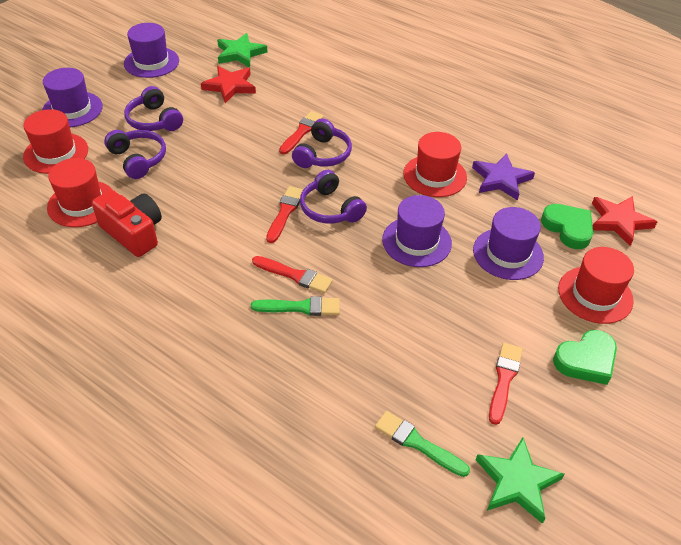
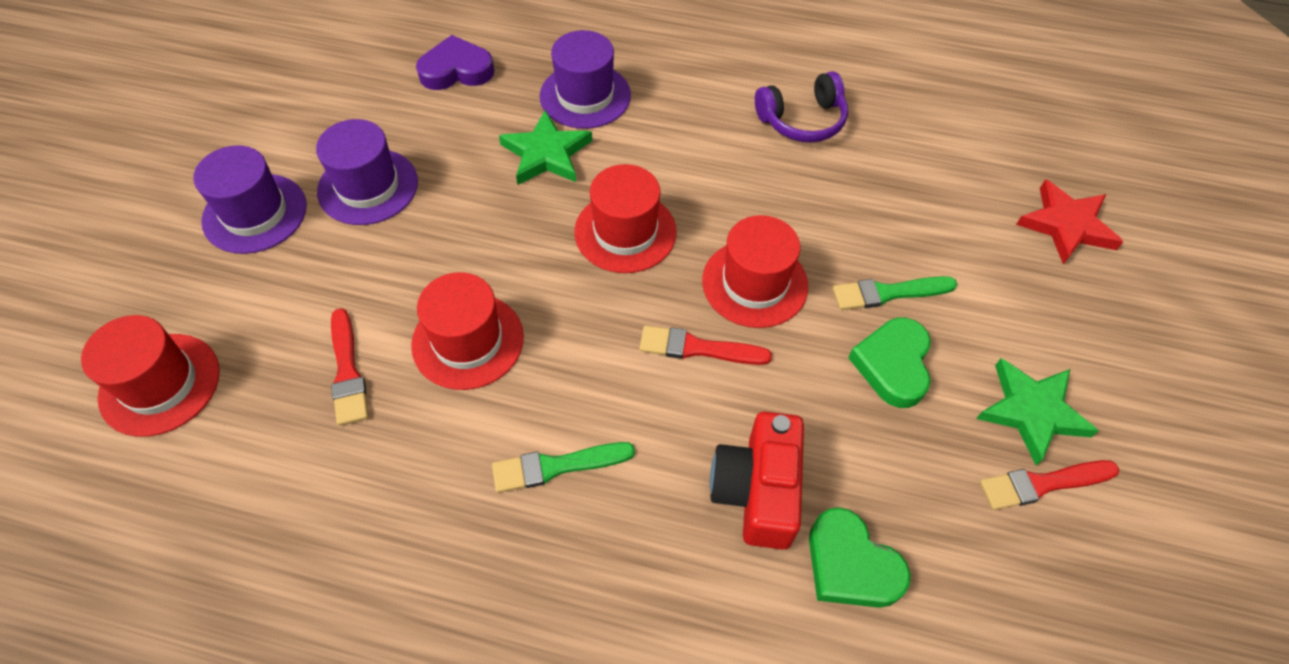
purple hat: [42,68,103,127] [124,23,179,78] [382,195,452,267] [473,207,544,280] = 4 -> [193,145,307,254] [316,119,418,225] [540,30,631,129] = 3
purple headphones: [104,130,166,179] [124,86,183,131] [292,118,352,168] [300,170,367,224] = 4 -> [755,71,848,143] = 1
purple heart: none = 0 -> [416,35,494,90] = 1
purple star: [472,153,535,201] = 1 -> none = 0
red brush: [252,256,333,293] [266,186,303,243] [279,111,324,154] [489,343,523,425] = 4 -> [331,308,369,426] [640,325,772,365] [980,460,1120,510] = 3
red star: [201,66,256,103] [592,196,657,246] = 2 -> [1016,179,1123,264] = 1

